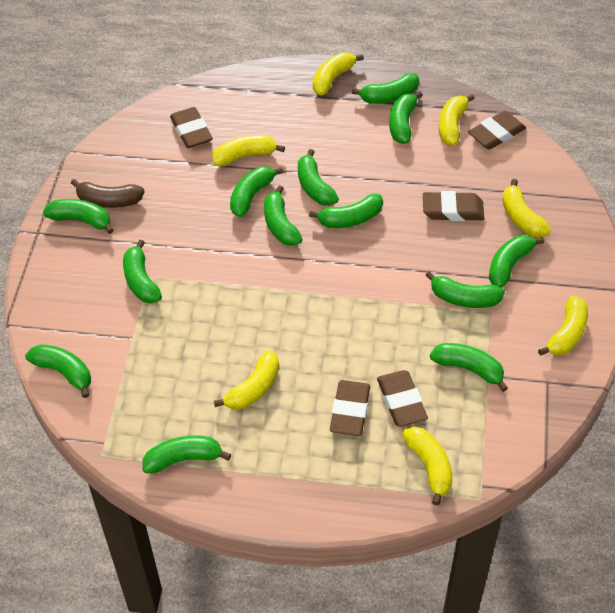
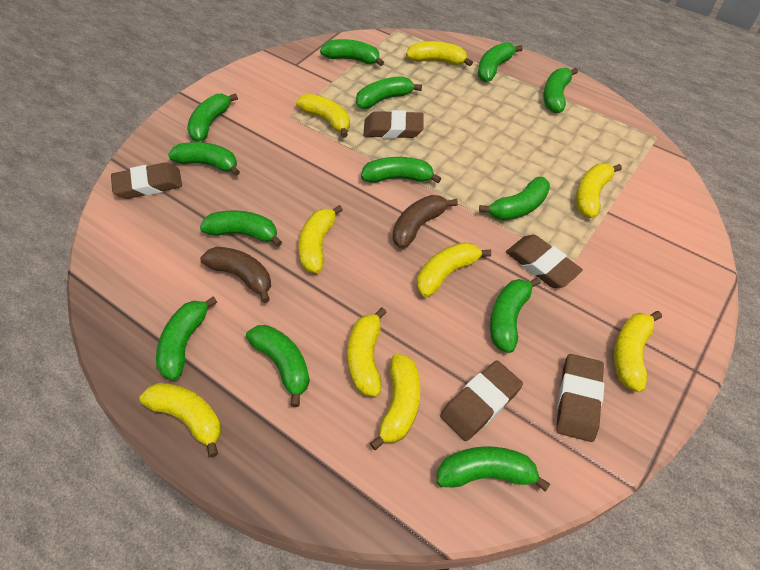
brown banana: [71,179,145,208] = 1 -> [200,247,271,303] [393,195,458,249] = 2
yellow banana: [213,135,285,167] [214,350,279,410] [313,52,364,95] [402,427,452,506] [439,94,475,146] [502,179,551,238] [538,296,588,356] = 7 -> [139,383,221,457] [296,94,350,138] [298,205,343,273] [347,308,387,397] [370,354,420,450] [406,41,473,66] [417,242,491,297] [576,164,622,218] [614,311,662,392] = 9

